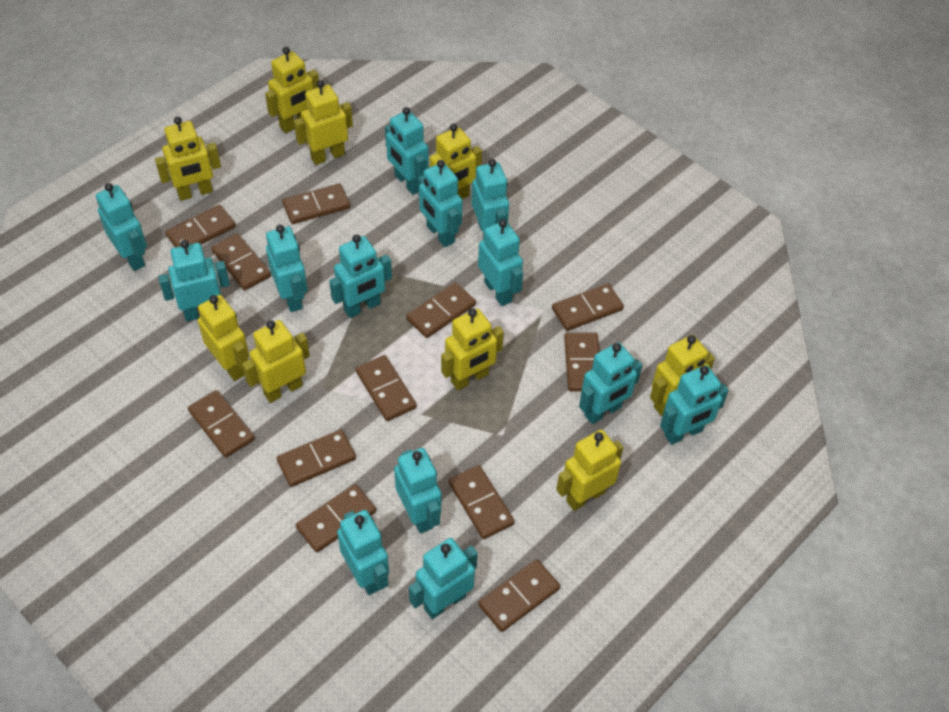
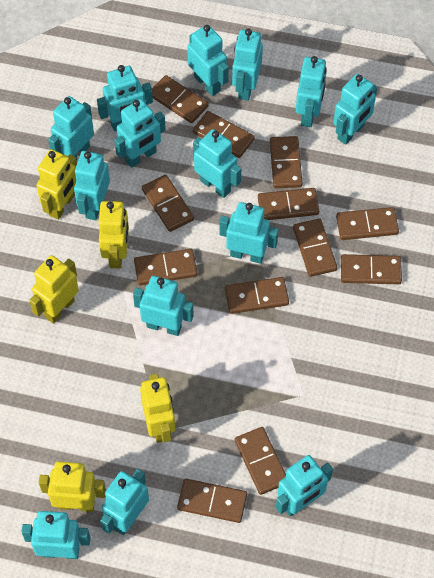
turquoise robot: [96,183,147,271] [158,240,230,321] [266,225,307,312] [329,234,392,318] [337,510,389,595] [385,107,429,195] [394,448,441,534] [409,538,478,619] [418,160,462,247] [472,159,509,232] [478,219,523,306] [579,342,642,424] [660,365,729,445] = 13 -> [22,511,91,559] [48,96,94,160] [74,151,110,220] [97,65,153,131] [100,469,149,535] [114,99,166,168] [133,276,194,336] [187,25,229,96] [193,129,241,198] [219,202,278,264] [232,29,263,101] [276,455,333,516] [296,56,327,127] [333,74,377,145] = 14
yellow robot: [155,117,221,201] [198,295,249,381] [242,320,310,403] [265,47,319,133] [294,80,353,165] [427,124,482,199] [441,308,504,390] [556,430,623,511] [650,335,715,416] = 9 -> [29,255,79,324] [36,149,77,220] [39,461,106,512] [99,201,129,268] [140,374,175,443] = 5

